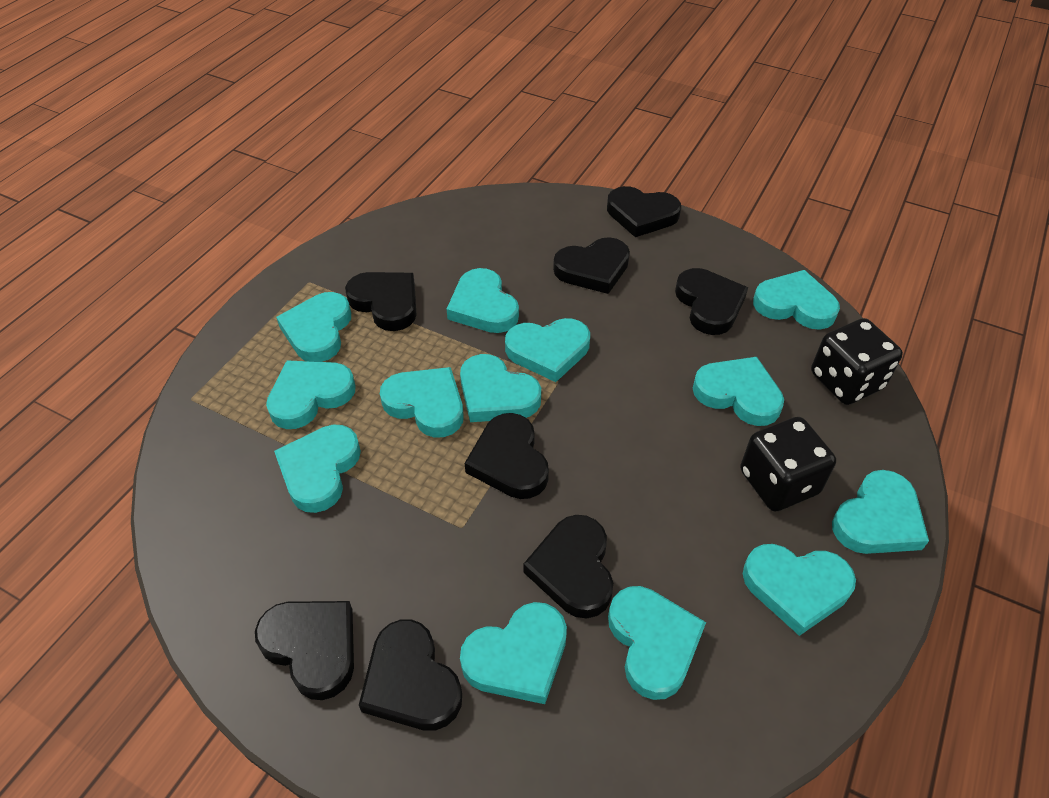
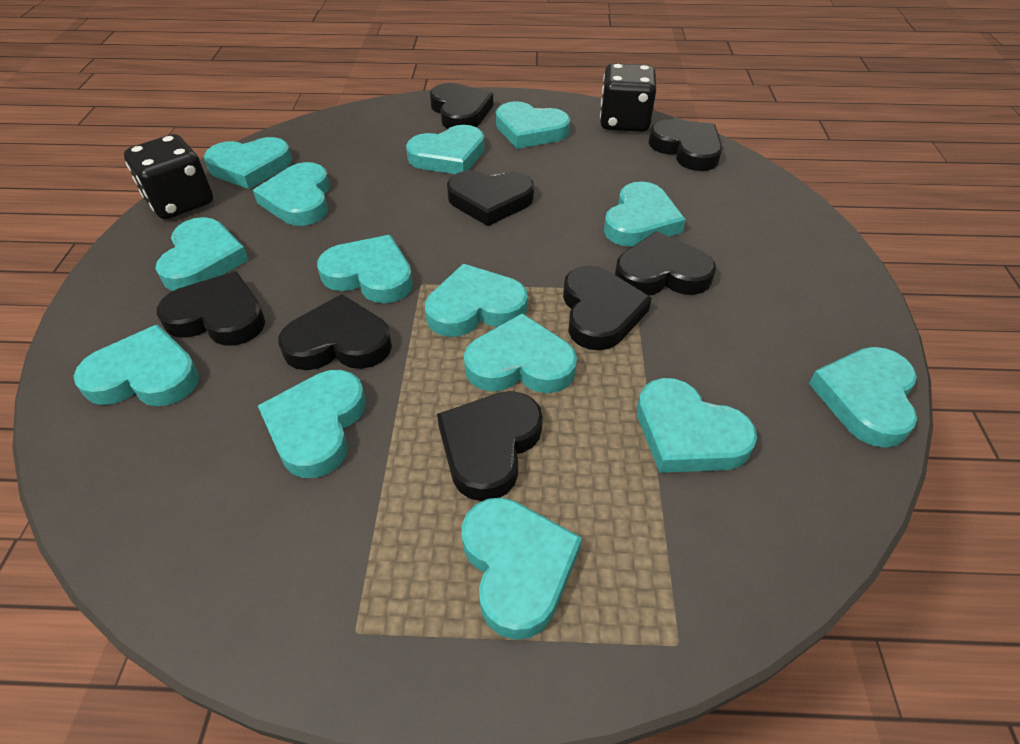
turquoise heart: [266,360,356,429] [274,425,361,513] [276,292,351,362] [380,367,464,438] [447,268,519,333] [460,354,541,422] [460,602,567,704] [505,318,590,382] [608,586,706,700] [693,357,784,426] [743,544,856,636] [753,270,840,330] [832,470,929,554] = 13 -> [73,324,199,406] [155,217,249,291] [204,137,292,189] [253,162,330,226] [258,370,366,478] [317,235,413,303] [406,125,484,174] [425,264,528,337] [462,498,582,640] [464,313,577,393] [496,101,570,149] [604,182,686,247] [637,378,757,473] [809,347,917,448] = 14

